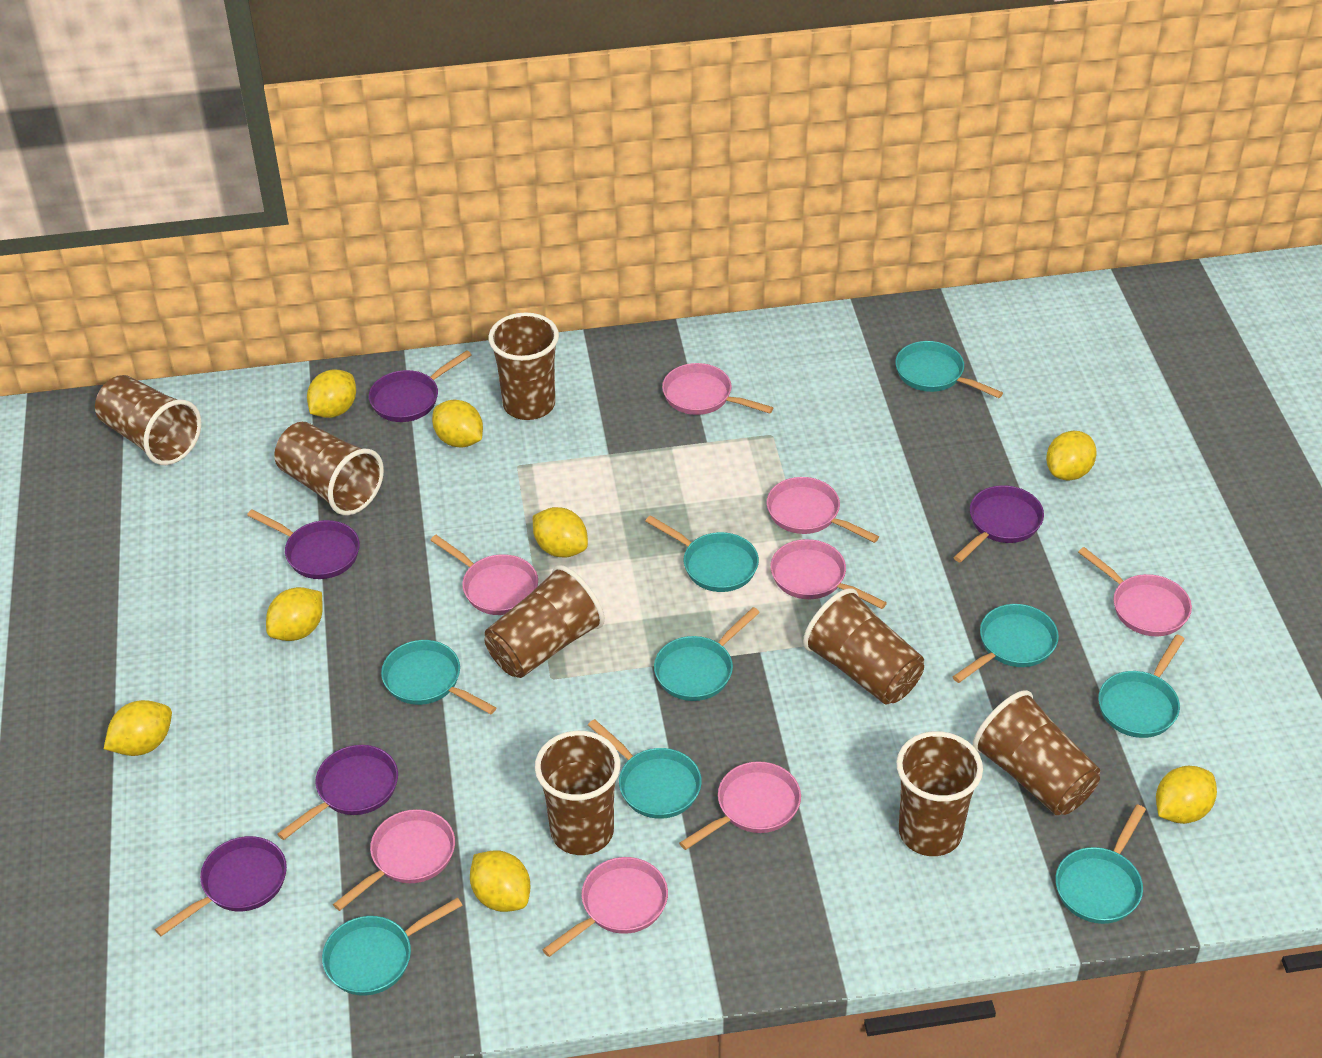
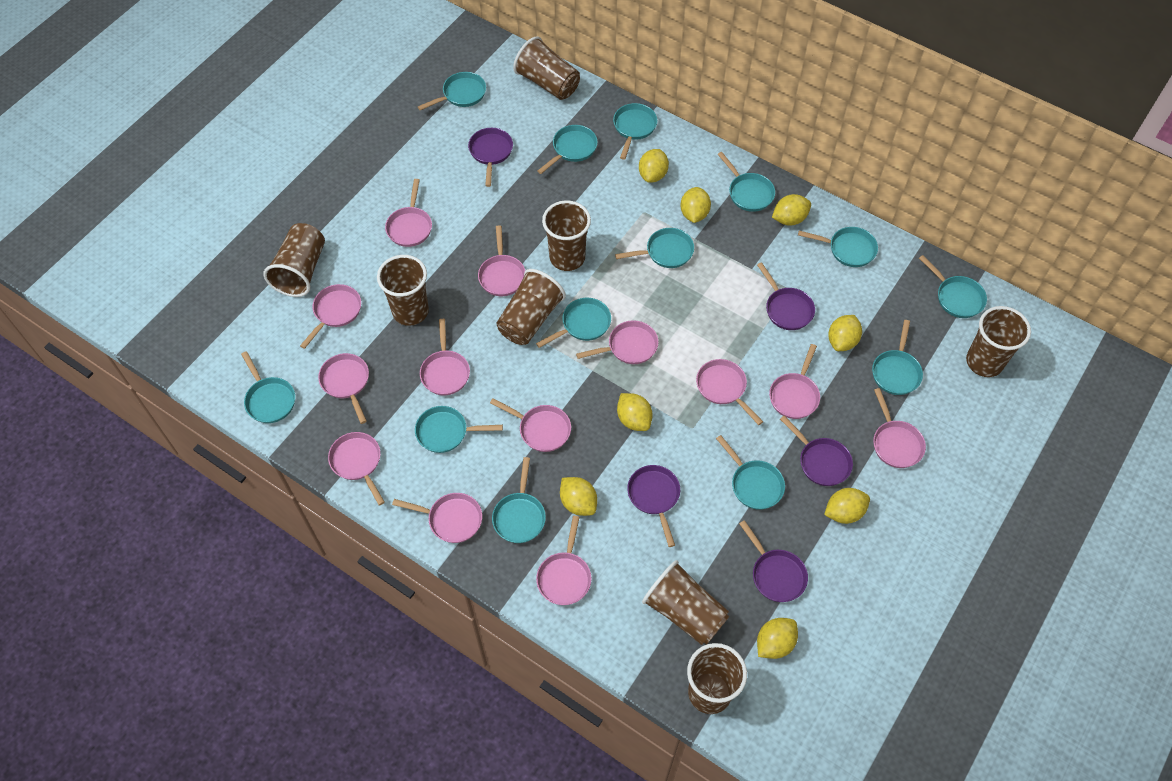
pink pan: [333,809,455,911] [430,535,538,615] [542,857,668,957] [662,363,773,415] [679,761,801,850] [767,477,879,543] [770,539,887,609] [1078,547,1192,636] = 8 -> [300,284,361,349] [318,353,369,424] [328,432,385,506] [385,179,432,247] [392,493,482,543] [420,319,470,395] [478,225,525,296] [490,398,571,452] [536,516,592,605] [576,320,658,364] [696,359,763,425] [769,344,820,419] [873,388,926,468] = 13
turquoise pan: [322,897,463,996] [381,640,497,714] [588,719,702,819] [645,515,759,592] [654,607,760,701] [895,341,1003,398] [953,604,1059,683] [1055,804,1146,924] [1098,634,1185,738] = 9 -> [241,351,295,423] [415,406,503,453] [418,72,486,110] [492,457,546,543] [536,298,611,348] [538,125,598,174] [613,103,657,160] [615,228,694,268] [716,435,785,510] [718,152,775,212] [798,227,878,267] [872,320,923,395] [919,255,987,318] = 13

